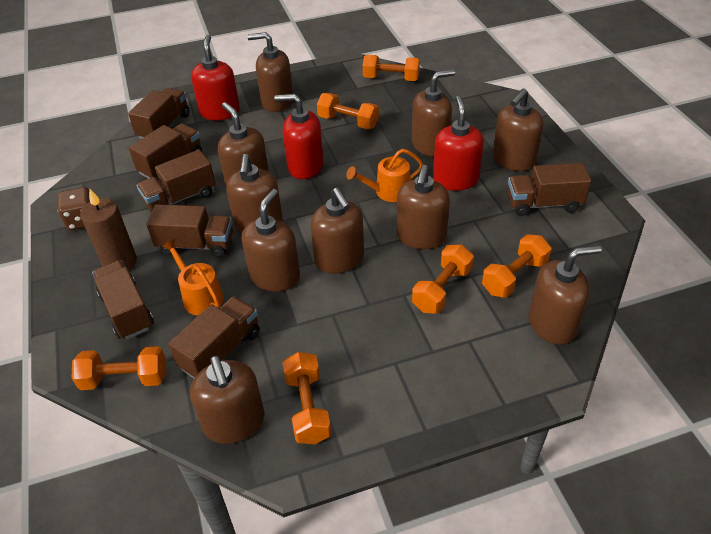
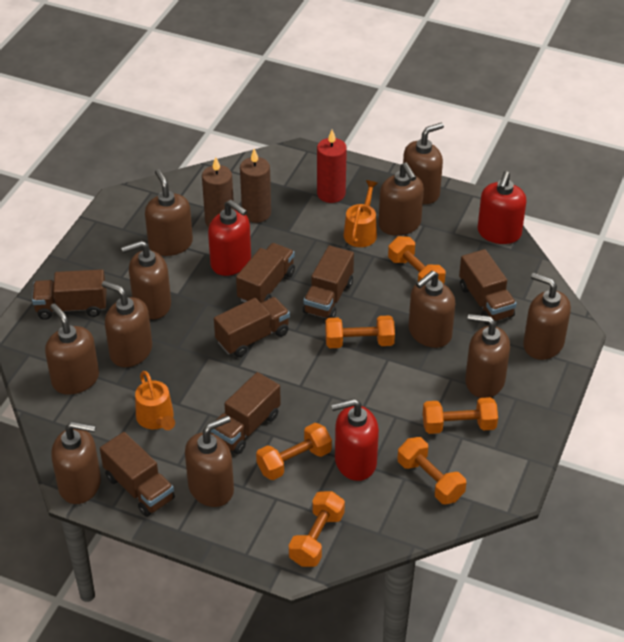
brown candle: [80,188,137,270] = 1 -> [202,157,234,227] [240,149,271,223] = 2
brown dice: [57,187,90,230] = 1 -> none = 0
brown soap dispenser: [190,356,265,444] [218,102,269,186] [226,154,283,233] [242,189,300,292] [247,32,293,112] [311,188,364,274] [397,165,450,249] [412,69,455,157] [492,88,543,171] [529,245,602,345] = 10 -> [45,303,99,395] [51,421,101,504] [102,281,152,367] [121,241,171,319] [145,169,193,256] [185,415,234,507] [379,162,424,236] [403,123,444,204] [408,271,456,348] [465,314,510,398] [523,273,571,360] = 11
red candle: none = 0 -> [317,130,347,203] = 1

